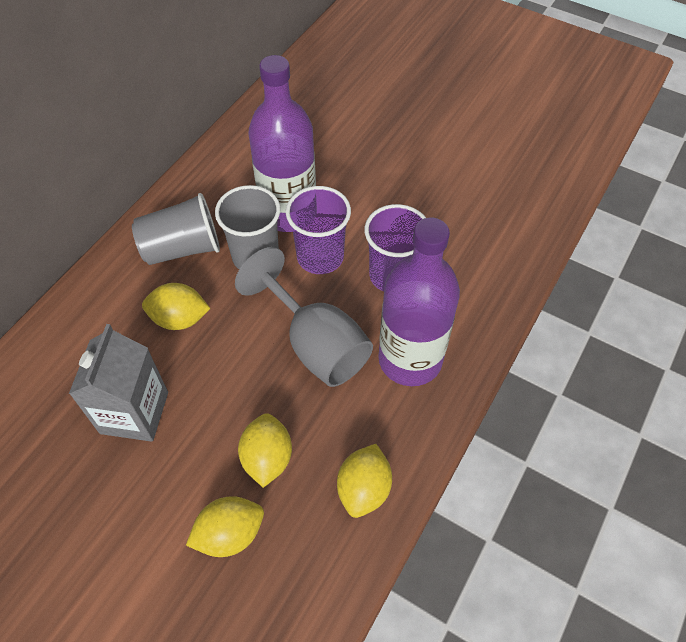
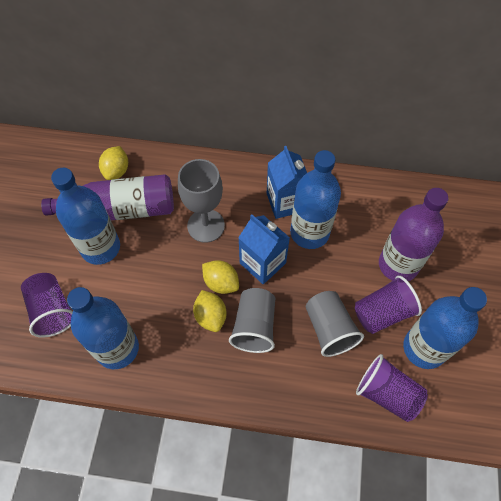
blue bottle: none = 0 -> [51,168,120,265] [67,287,139,369] [290,150,341,249] [403,287,487,369] = 4
blue carton: none = 0 -> [238,215,290,284] [267,146,307,219] = 2
grey carton: [69,324,168,442] = 1 -> none = 0
purple cup: [286,186,351,274] [364,204,426,291] = 2 -> [21,273,73,338] [355,275,422,334] [356,354,428,422] = 3
yellow lemon: [142,283,211,330] [186,496,264,557] [238,413,292,488] [337,444,392,518] = 4 -> [99,146,128,180] [193,290,227,332] [202,260,239,294] = 3

